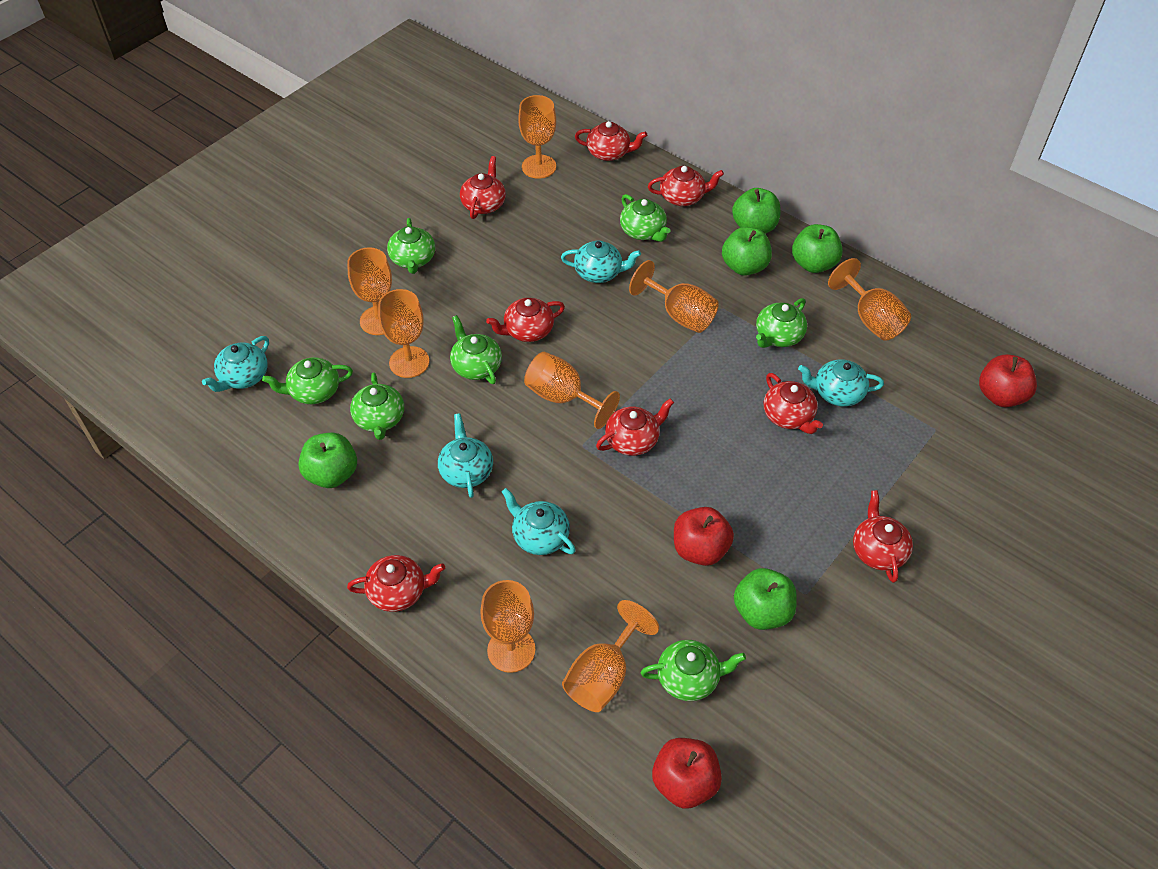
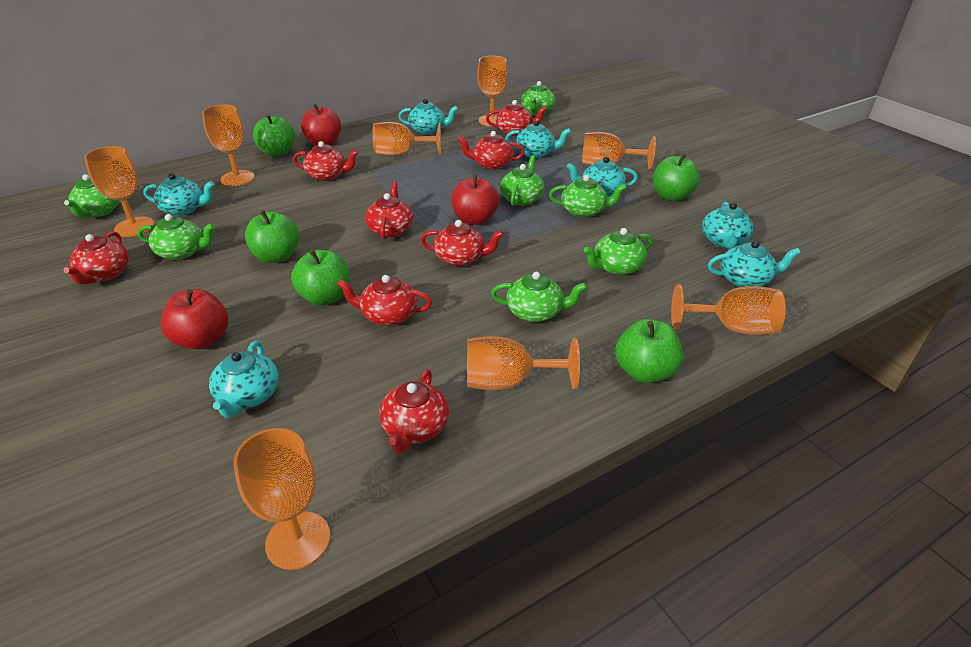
turquoise teapot: [202,336,269,392] [438,413,493,498] [502,488,576,555] [561,240,641,283] [798,359,884,406] = 5 -> [143,173,214,216] [209,340,279,418] [398,99,458,134] [505,120,571,158] [567,157,638,197] [702,202,754,249] [708,241,801,287] = 7

